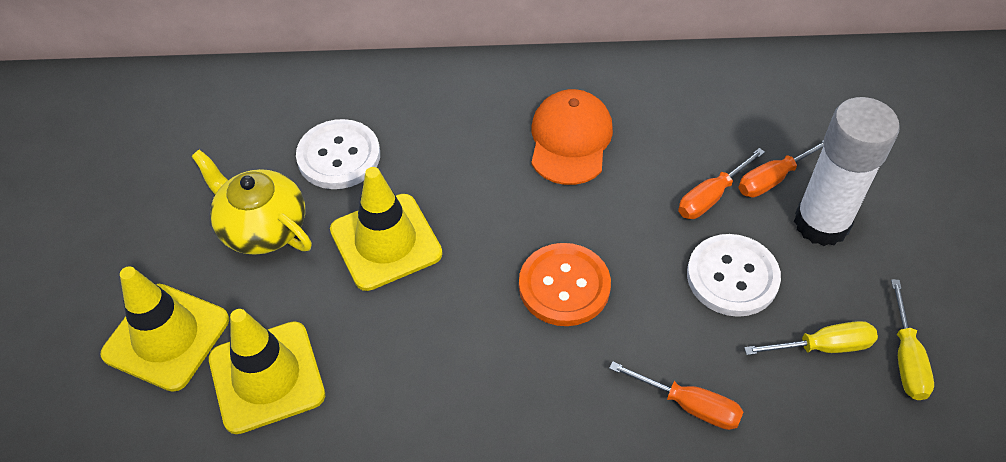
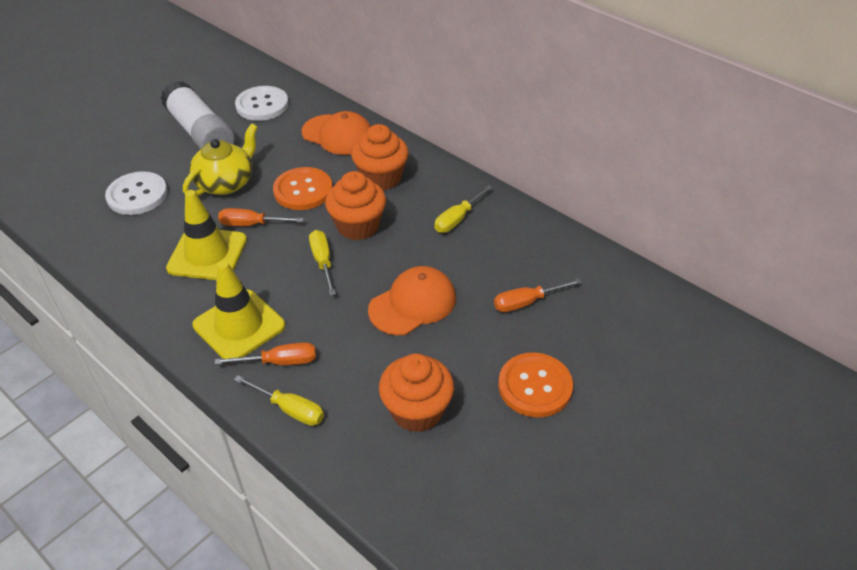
orange button: [519,243,611,326] = 1 -> [273,167,332,210] [498,352,573,418] = 2
orange cap: [531,89,613,185] = 1 -> [301,111,371,155] [368,266,456,335] = 2
orange cupcake: none = 0 -> [325,171,386,240] [351,124,409,190] [379,353,454,432] = 3
yellow screwdriver: [744,321,878,355] [891,279,934,400] = 2 -> [234,375,324,426] [309,230,336,296] [435,185,493,233] = 3
yellow traffic cone: [100,266,229,392] [209,309,325,434] [330,167,443,291] = 3 -> [166,190,247,280] [192,261,285,363] = 2

